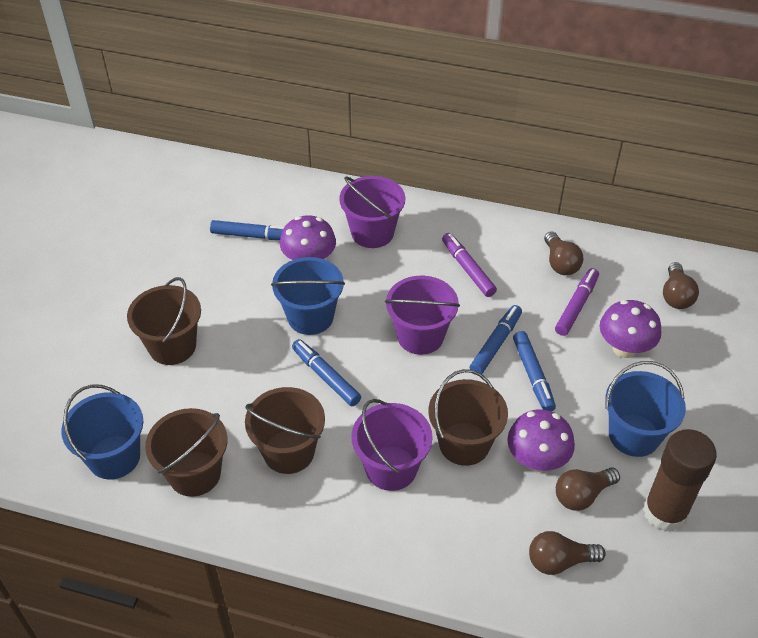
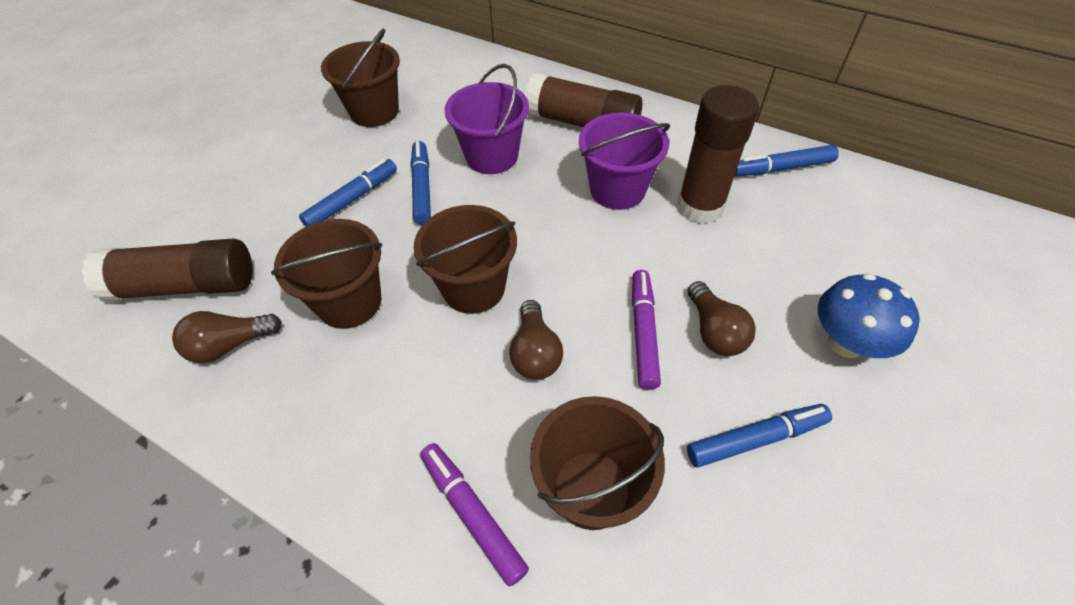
blue bucket: [61,384,143,480] [271,257,345,335] [605,361,686,457] = 3 -> none = 0
blue mushroom: none = 0 -> [818,273,920,358] = 1
brown glue stick: [643,429,717,532] = 1 -> [81,238,252,301] [525,72,642,127] [677,85,759,224] = 3
brown light bulb: [529,531,606,575] [544,232,583,275] [556,467,620,511] [663,262,699,309] = 4 -> [172,311,282,363] [509,300,563,380] [687,281,756,356] = 3
purple bucket: [339,176,405,248] [352,399,432,491] [385,276,460,355] = 3 -> [444,64,529,174] [579,112,670,210] = 2
purple mushroom: [280,215,336,260] [507,410,575,472] [600,300,661,358] = 3 -> none = 0

